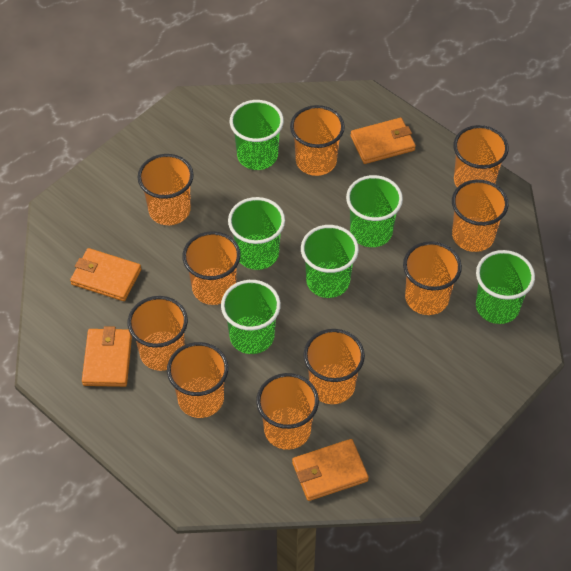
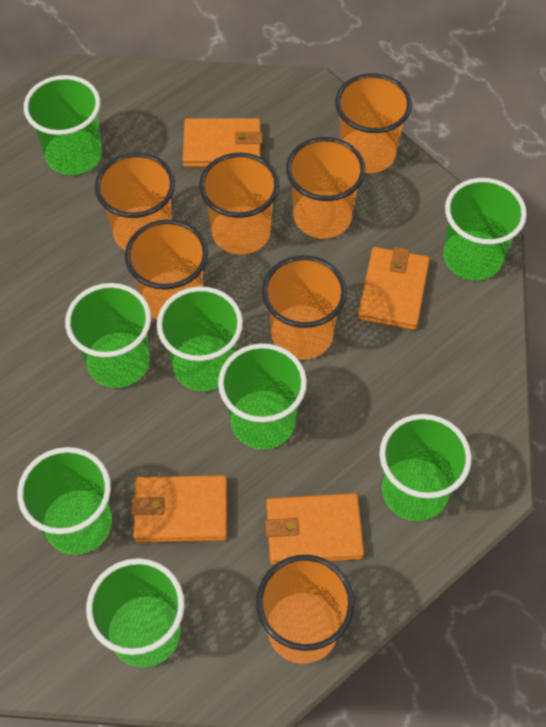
green cup: [221,280,281,354] [228,197,285,270] [230,100,284,170] [301,225,359,298] [346,175,403,247] [476,250,535,324] = 6 -> [17,447,112,555] [24,75,102,175] [65,283,151,388] [86,558,185,668] [157,286,243,391] [218,343,307,449] [380,414,471,521] [443,178,527,280] = 8
orange cup: [128,296,188,371] [137,154,194,225] [167,342,228,418] [182,231,241,305] [256,373,319,450] [290,105,345,176] [303,329,365,404] [403,241,462,315] [452,180,508,252] [454,125,509,187] = 10 -> [95,153,175,250] [125,219,208,320] [199,153,279,255] [256,555,354,664] [262,255,347,360] [286,137,365,238] [335,73,412,173] = 7

